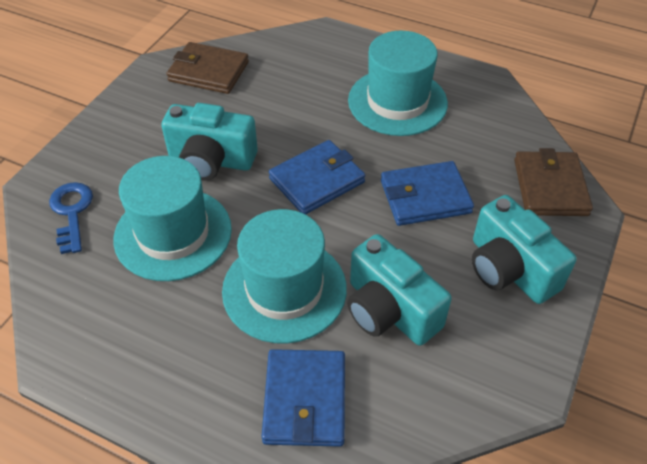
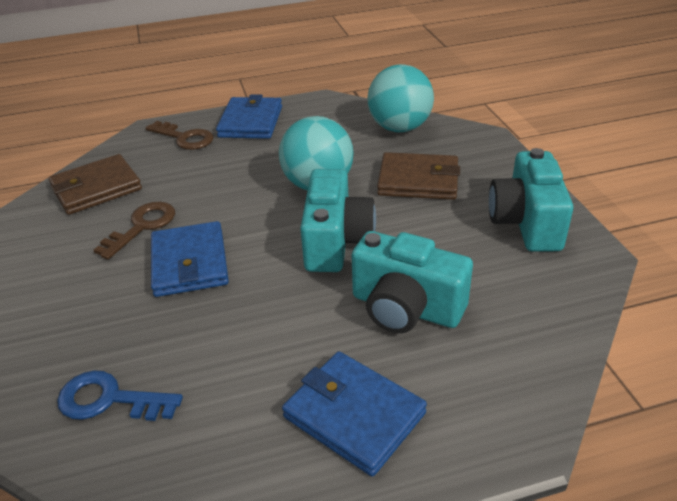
brown key: none = 0 -> [94,202,175,260] [145,121,214,150] = 2
turquoise ball: none = 0 -> [279,116,354,190] [368,64,434,132] = 2
turquoise hat: [113,156,232,281] [222,209,347,344] [348,31,448,136] = 3 -> none = 0

